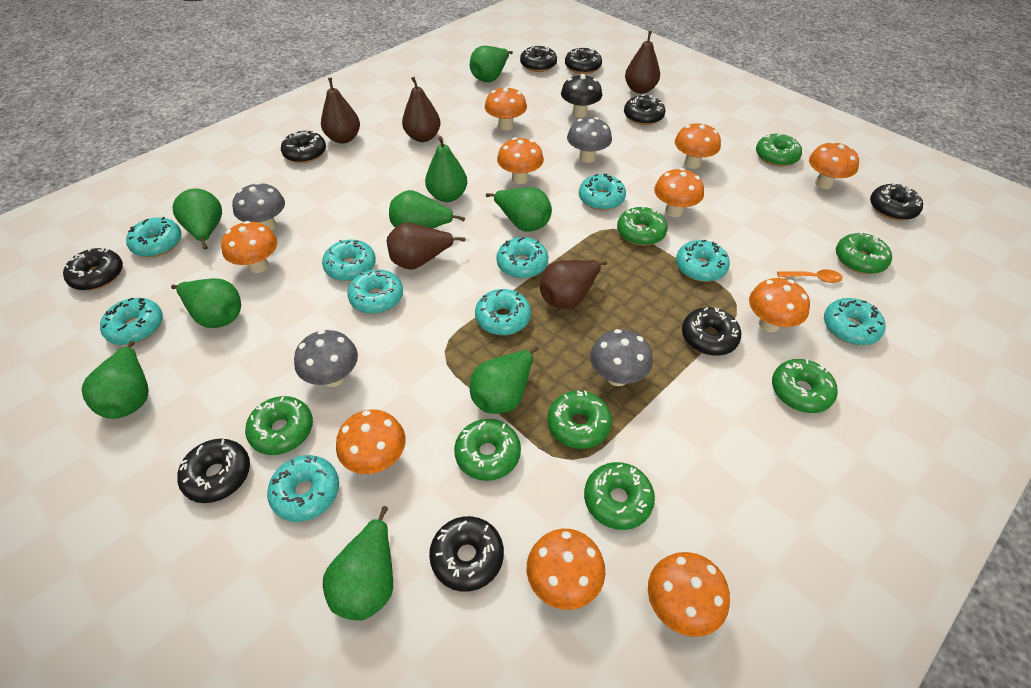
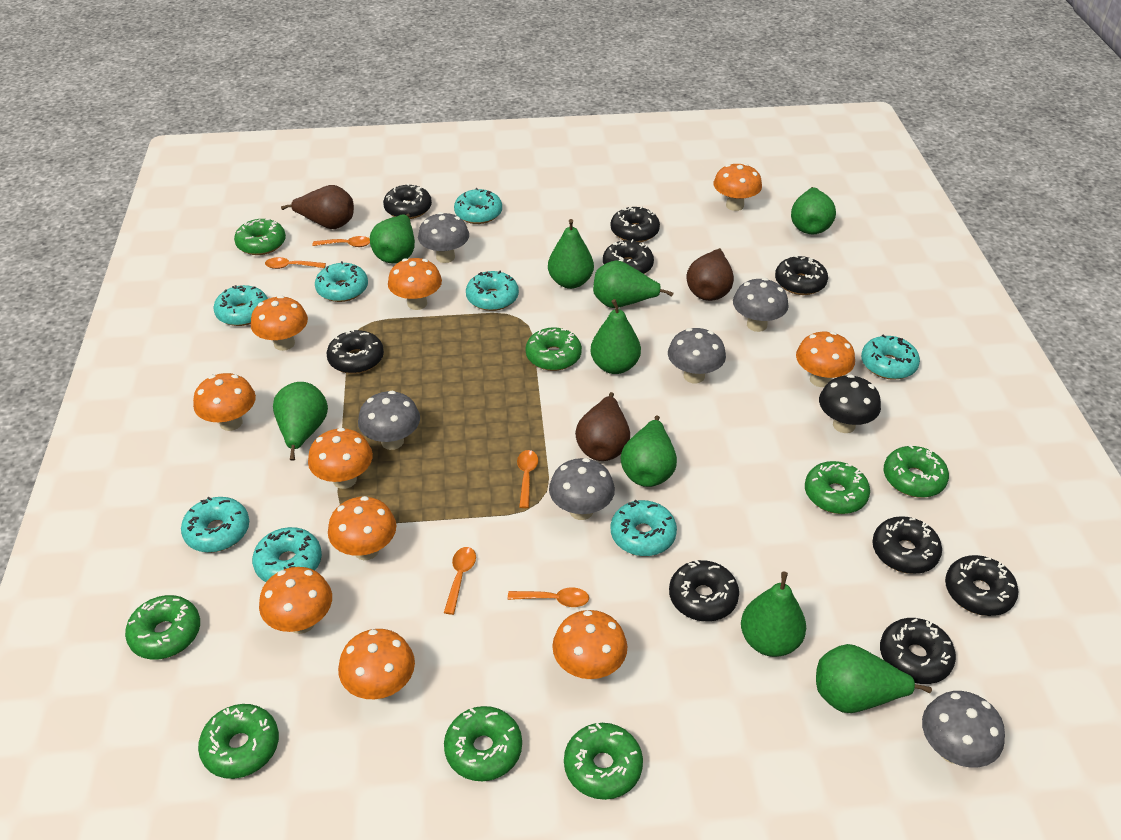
brown pear: [321,78,360,143] [387,222,465,270] [402,77,440,142] [540,260,607,309] [625,31,660,94] = 5 -> [281,185,354,229] [575,392,630,461] [686,248,734,301] = 3
grey mushroom: [232,182,285,231] [294,330,358,387] [567,117,612,163] [590,329,653,386] = 4 -> [358,391,420,450] [418,212,469,263] [549,458,615,520] [668,328,726,383] [733,278,789,332] [922,691,1005,767] = 6
orange spoon: [777,269,843,283] = 1 -> [265,257,326,269] [313,236,370,247] [444,547,476,615] [508,587,589,607] [517,450,538,508] = 5
turquoise donut: [100,298,163,345] [126,217,182,257] [267,455,339,522] [322,240,376,281] [348,269,403,314] [475,289,531,335] [496,237,549,279] [579,174,626,210] [676,240,730,282] [824,298,885,345] = 10 -> [181,497,249,553] [213,285,268,326] [252,527,322,582] [315,261,368,302] [454,188,502,224] [466,271,519,311] [611,499,677,556] [861,335,920,380] = 8

